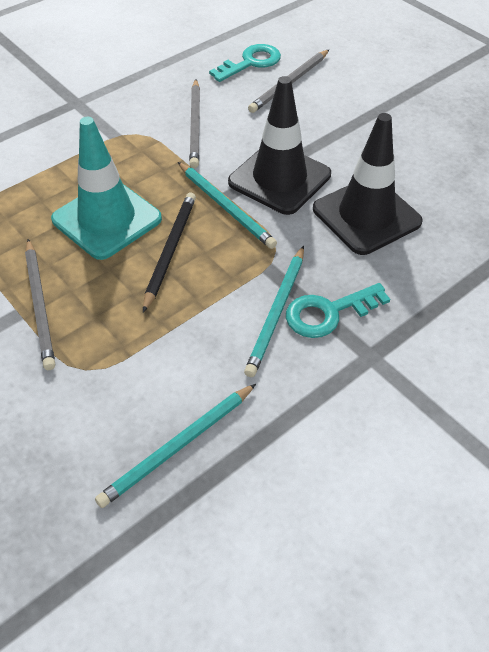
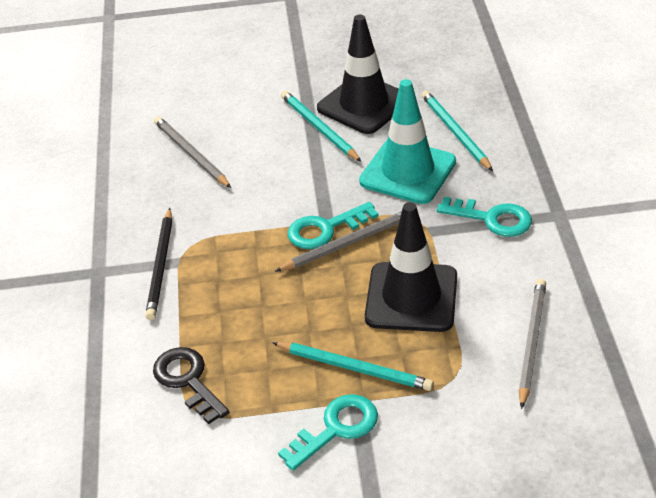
black key: none = 0 -> [153,347,229,424] = 1
turquoise key: [209,44,281,82] [286,283,390,338] = 2 -> [278,394,378,471] [288,202,379,249] [437,197,532,237] = 3

